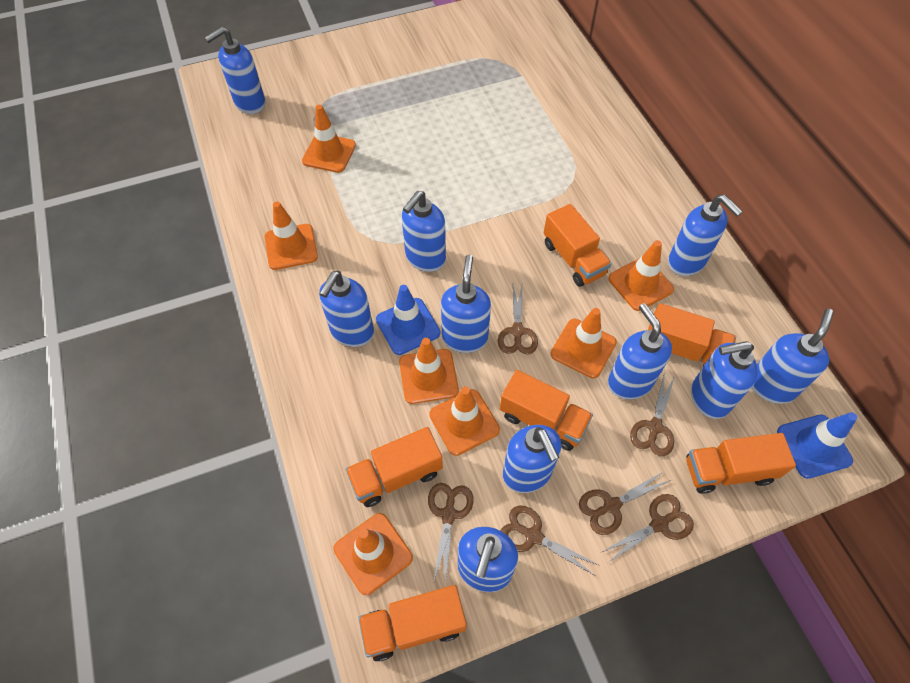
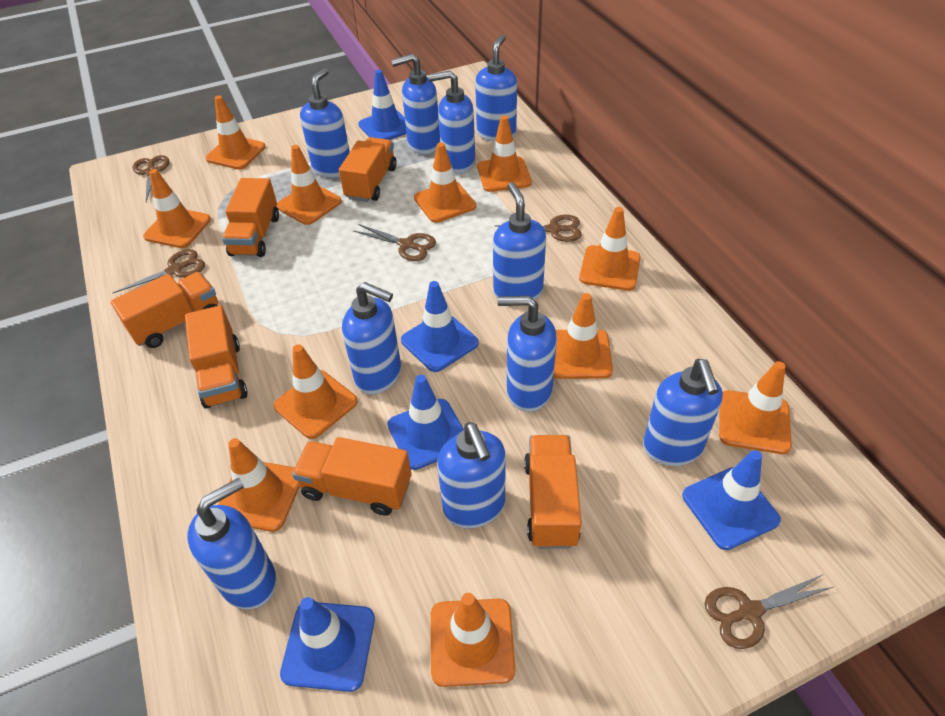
blue traffic cone: [376,285,440,355] [777,412,857,479] = 2 -> [280,597,375,692] [358,70,407,140] [388,375,464,470] [401,281,479,372] [682,450,781,550] = 5
brown scissors: [428,483,473,584] [498,285,538,354] [500,505,599,575] [579,471,671,535] [602,494,694,563] [630,373,675,456] = 6 -> [113,249,205,293] [133,155,169,202] [354,224,436,261] [494,215,582,242] [704,574,833,649] = 5
orange traffic cone: [265,201,318,270] [302,105,356,173] [334,513,413,595] [399,338,459,404] [429,386,500,456] [551,308,617,378] [608,240,674,311] = 7 -> [143,169,211,248] [206,95,266,170] [218,438,300,532] [273,344,358,439] [277,145,342,225] [414,142,476,223] [431,593,515,687] [477,115,532,192] [554,293,613,379] [579,207,641,291] [719,361,792,454] = 11

